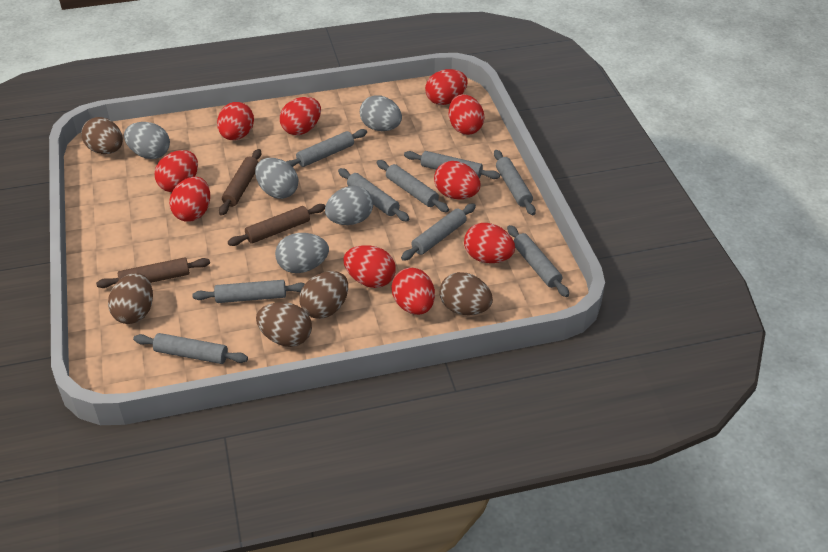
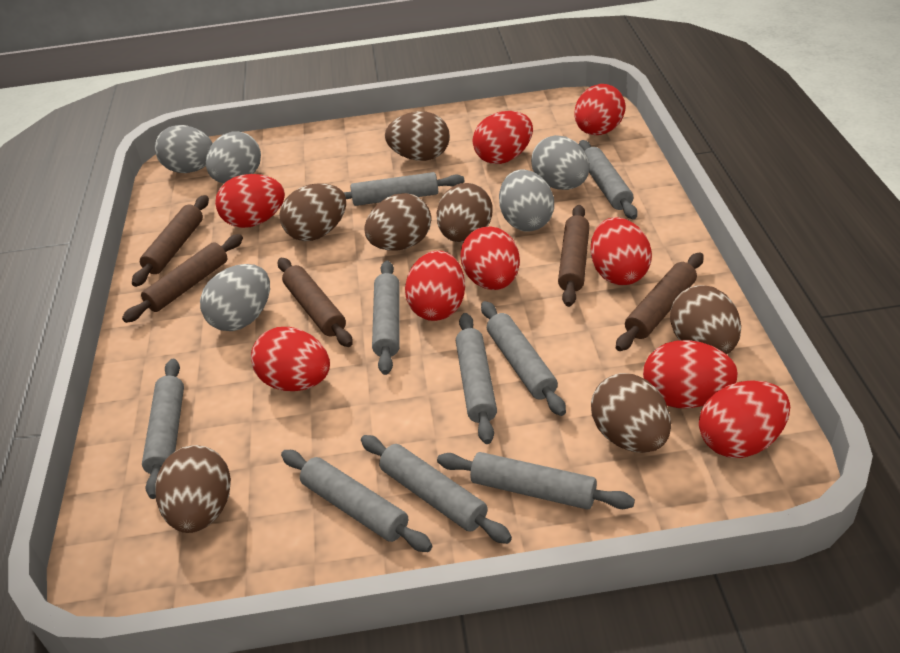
brown egg: [81,117,123,154] [108,273,153,324] [256,302,312,347] [299,271,348,319] [439,272,493,315] = 5 -> [155,445,231,533] [280,183,346,241] [364,193,431,250] [385,111,450,161] [437,183,493,242] [591,373,671,453] [670,285,741,354] = 7
brown rolling pin: [96,257,210,288] [219,149,261,216] [228,204,325,246] = 3 -> [122,234,243,323] [132,195,209,287] [278,258,353,347] [558,205,590,307] [616,252,704,351] = 5
red egg: [154,150,198,192] [169,177,210,222] [217,102,254,140] [280,97,321,135] [343,245,396,288] [391,268,435,315] [425,69,467,105] [434,161,480,200] [449,94,484,135] [464,223,515,263] = 10 -> [215,174,285,228] [251,327,330,391] [405,250,465,321] [461,227,520,290] [473,111,533,164] [574,84,626,135] [591,217,652,285] [643,340,738,408] [699,380,790,458] = 9

